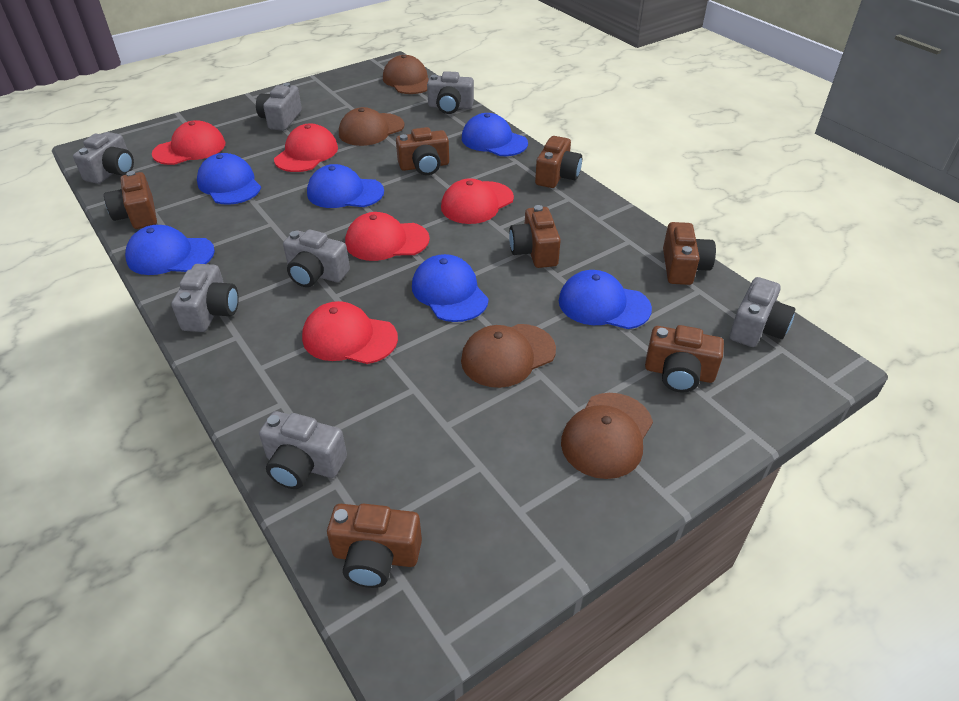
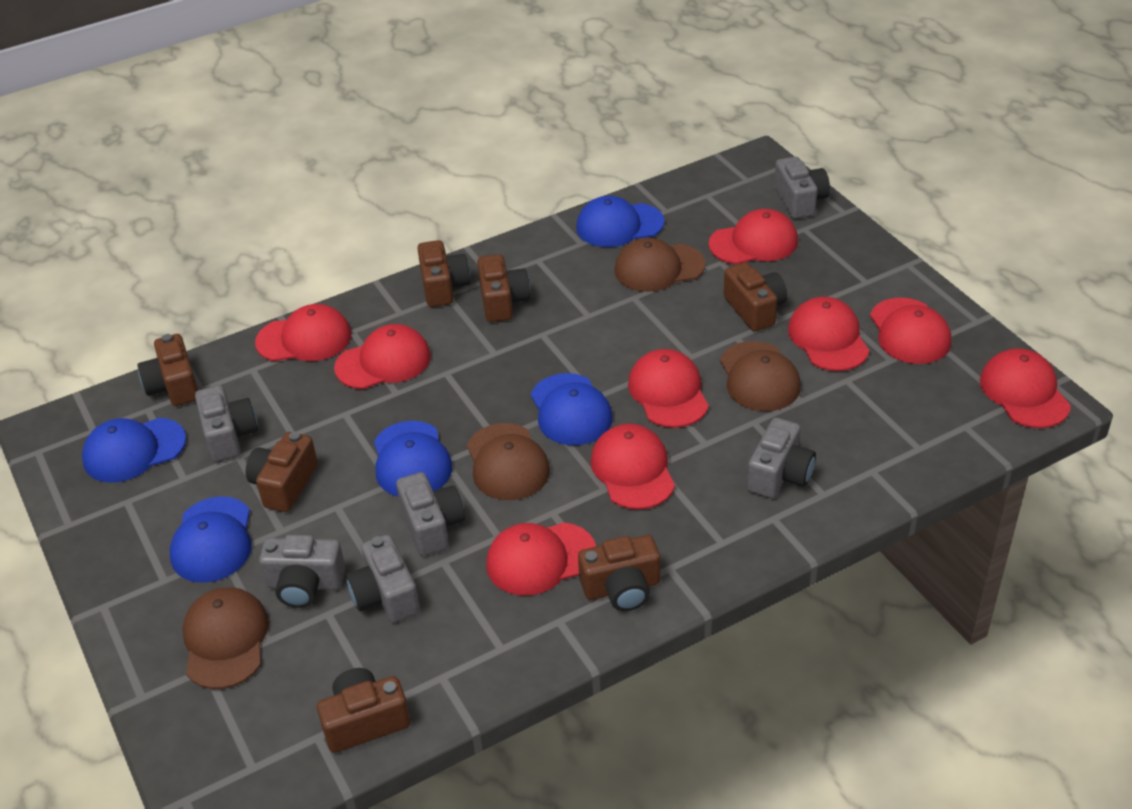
blue cap: [125,225,215,275] [197,153,261,205] [307,164,384,208] [412,254,489,322] [462,113,528,156] [559,270,652,329] = 6 -> [82,418,186,483] [170,496,252,583] [374,421,452,496] [531,373,613,445] [576,196,664,247] = 5
grey camera: [73,132,134,184] [171,264,239,332] [256,83,302,131] [259,411,347,489] [283,229,350,287] [427,71,474,114] [729,277,795,347] = 7 -> [195,385,258,462] [259,535,345,608] [346,535,420,623] [396,472,465,556] [747,417,816,498] [774,157,830,219] = 6
red cap: [152,120,225,165] [274,123,338,172] [302,301,398,364] [345,212,430,261] [441,178,514,224] = 5 -> [255,304,352,361] [334,324,431,389] [486,522,596,596] [590,424,675,510] [628,349,709,428] [709,209,798,264] [788,297,870,371] [870,298,951,364] [980,348,1071,428] = 9

